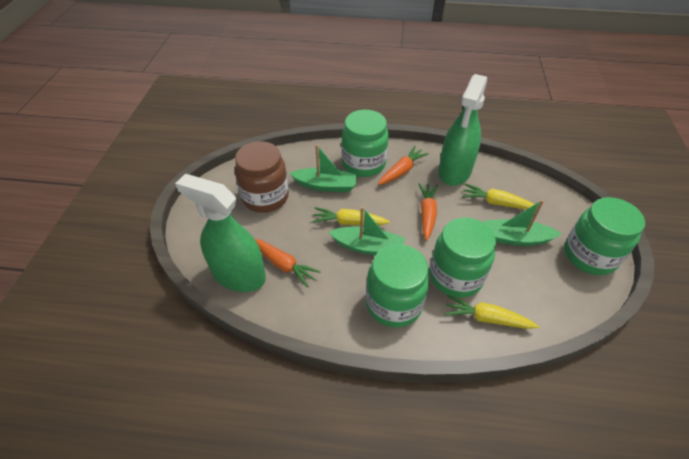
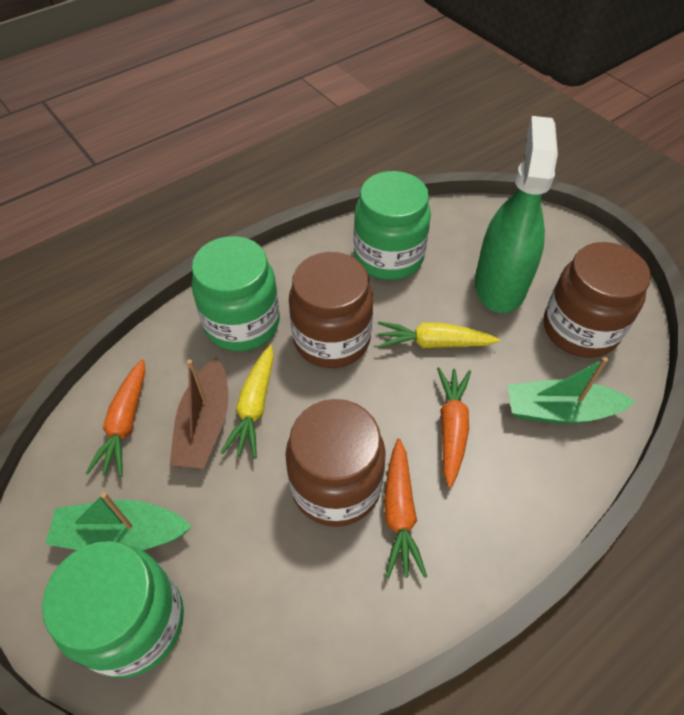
brown boat: none = 0 -> [170,357,228,469] = 1
brown jar: [235,141,289,213] = 1 -> [285,399,386,527] [289,252,373,368] [544,242,651,358] = 3
green boat: [289,144,357,192] [329,206,405,255] [484,200,562,246] = 3 -> [45,492,192,550] [508,357,635,424] = 2
green jar: [341,110,389,177] [366,244,429,327] [429,217,496,298] [564,197,645,275] = 4 -> [42,541,184,678] [192,236,280,351] [354,171,431,280] = 3
green spray bottle: [175,174,266,292] [438,74,487,186] = 2 -> [475,116,558,313] = 1
yellow carrot: [312,207,390,225] [445,295,539,329] [462,183,538,210] = 3 -> [221,345,274,459] [378,321,500,349] = 2

